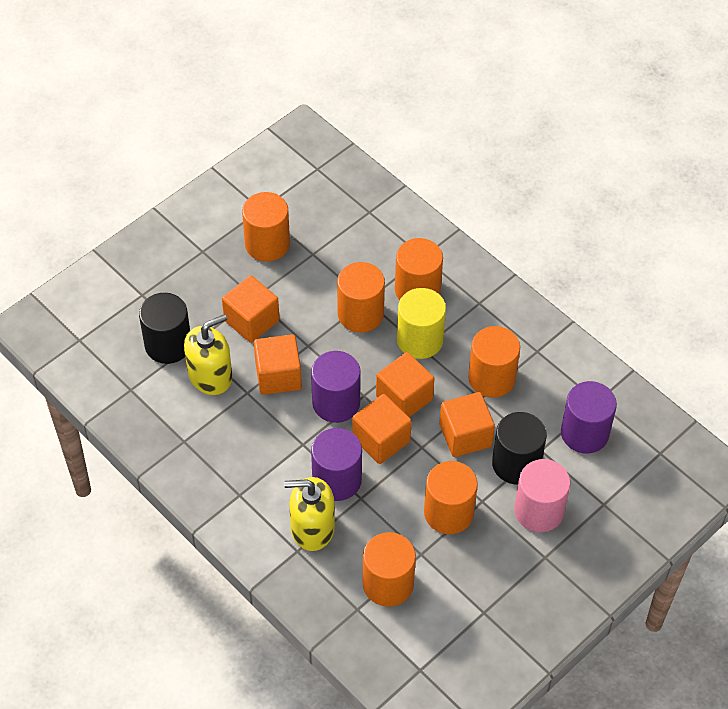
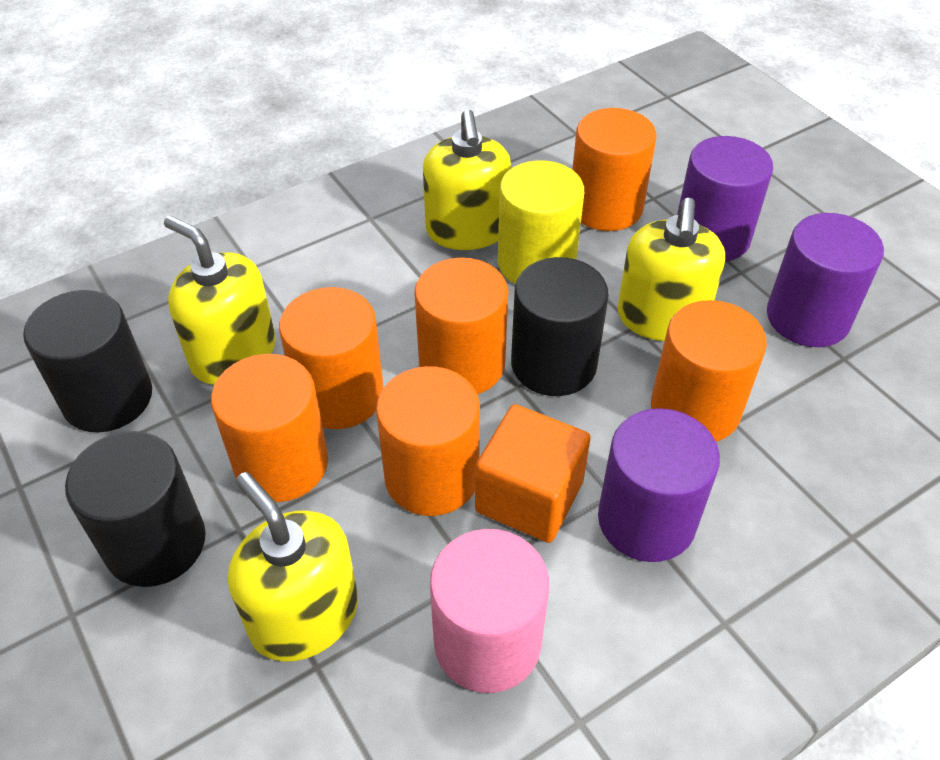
black cylinder: [139,293,190,364] [492,412,547,484] = 2 -> [23,290,152,433] [65,431,206,587] [511,257,609,396] = 3
orange cube: [222,276,280,343] [254,334,302,395] [352,394,412,464] [376,352,434,417] [439,392,495,457] = 5 -> [475,404,591,543] = 1
yellow soap dispenser: [184,314,232,395] [284,477,335,551] = 2 -> [164,215,276,385] [228,472,358,661] [423,109,511,250] [617,198,725,341] = 4

